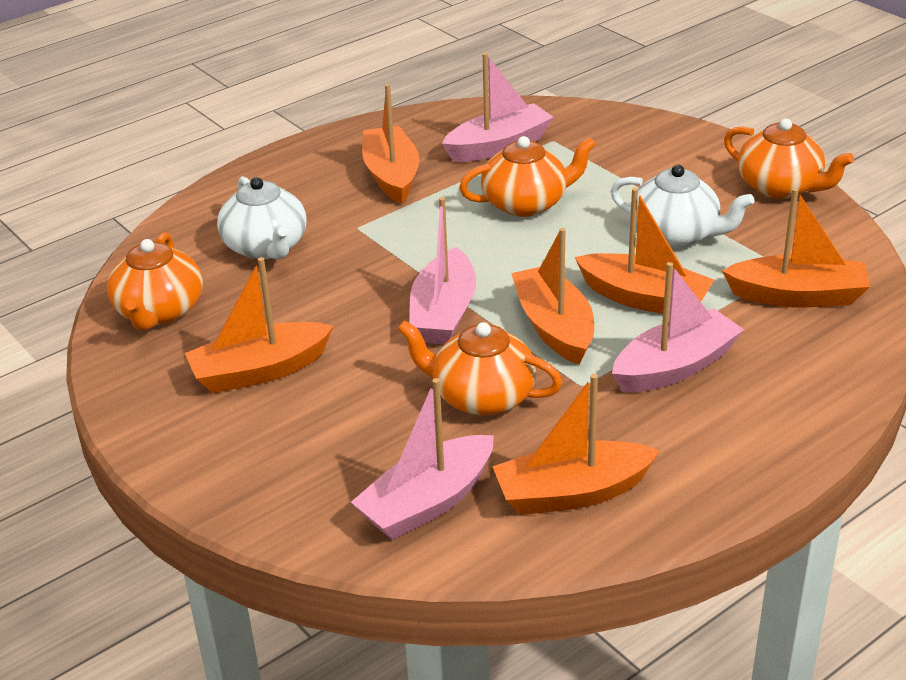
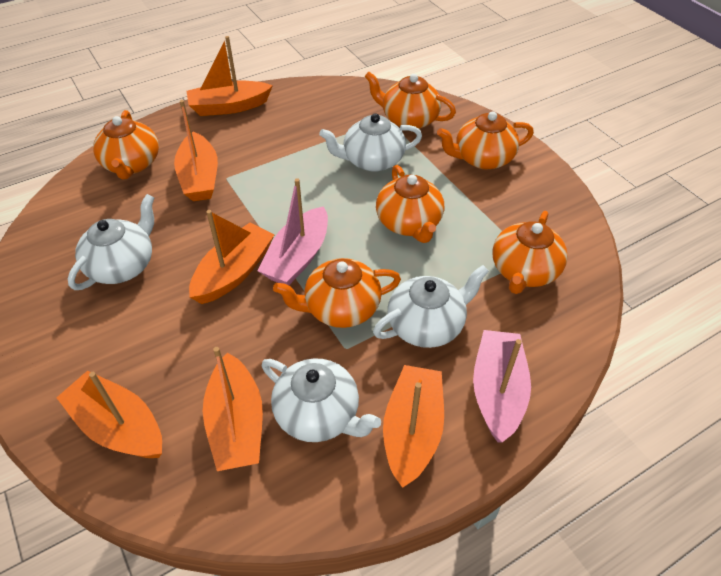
orange teapot: [107,232,203,330] [398,320,562,416] [459,136,596,217] [724,118,854,199] = 4 -> [93,110,159,179] [273,258,401,328] [365,72,456,129] [376,165,444,243] [437,111,534,169] [493,211,568,294] = 6
pink boat: [351,378,494,540] [409,197,476,344] [442,53,554,162] [612,262,744,392] = 4 -> [258,178,328,285] [473,330,531,443] = 2
white teapot: [217,176,306,259] [610,164,754,248] = 2 -> [68,194,155,290] [261,358,381,442] [319,113,422,172] [373,265,489,348] = 4

